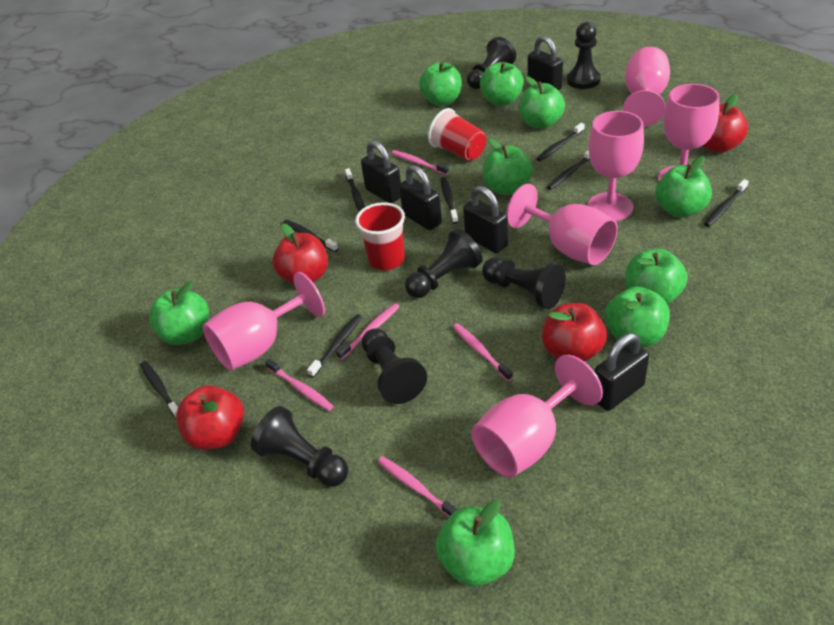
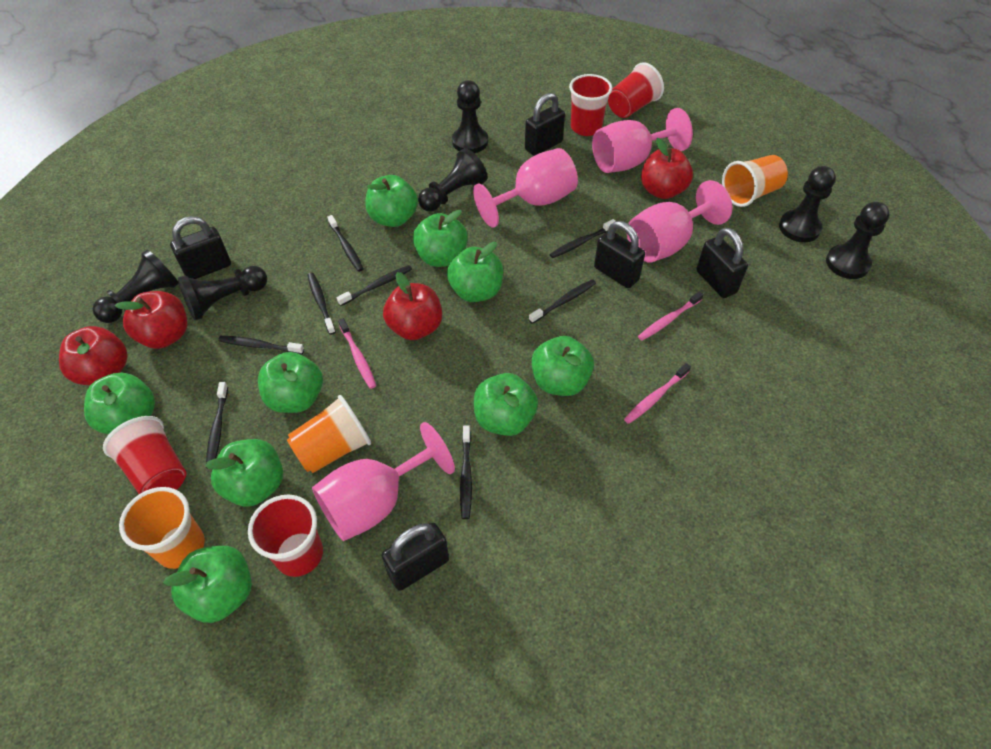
orange cup: none = 0 -> [119,487,205,569] [287,395,371,473] [722,155,788,207] = 3
pink goblet: [203,272,325,370] [471,355,603,478] [506,184,618,265] [587,111,644,221] [623,47,670,127] [658,84,720,182] = 6 -> [312,422,455,541] [473,148,578,228] [592,108,693,173] [627,180,733,263] = 4
pink toothbrush: [265,358,334,411] [336,303,400,360] [378,456,458,517] [391,150,449,175] [453,323,513,381] = 5 -> [338,318,376,389] [624,363,691,424] [638,291,704,341] = 3
red cup: [355,202,405,270] [428,108,486,161] = 2 -> [103,416,186,494] [248,494,323,577] [569,74,612,136] [608,62,664,118] = 4

